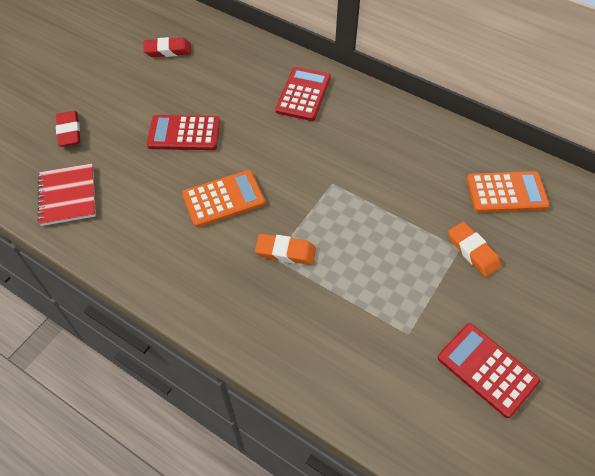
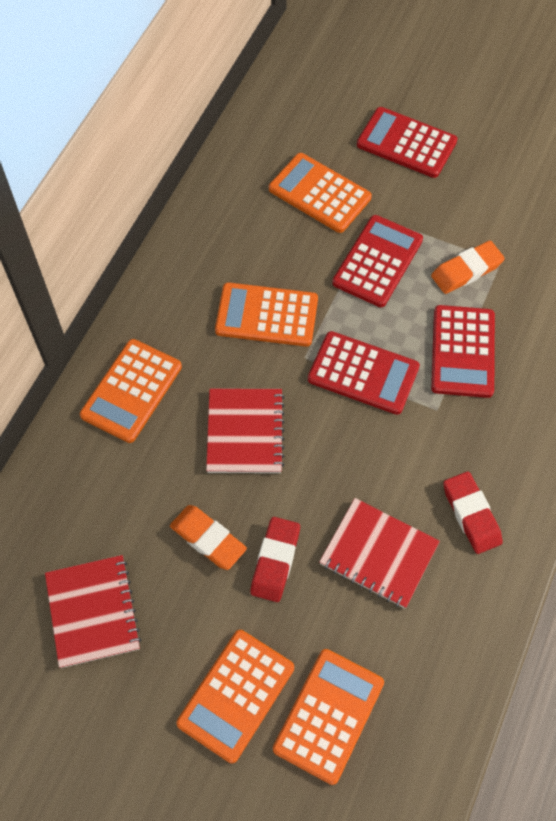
orange calculator: [182,170,265,227] [467,171,550,213] = 2 -> [80,339,182,443] [176,630,294,764] [215,282,318,347] [269,153,372,233] [273,649,384,785] = 5
red calculator: [147,115,220,150] [275,67,331,121] [438,323,540,418] = 3 -> [308,331,420,415] [332,215,423,307] [357,107,457,178] [431,305,495,398] = 4
red notebook: [37,163,96,226] = 1 -> [45,555,141,668] [206,388,285,473] [319,498,440,608] = 3

